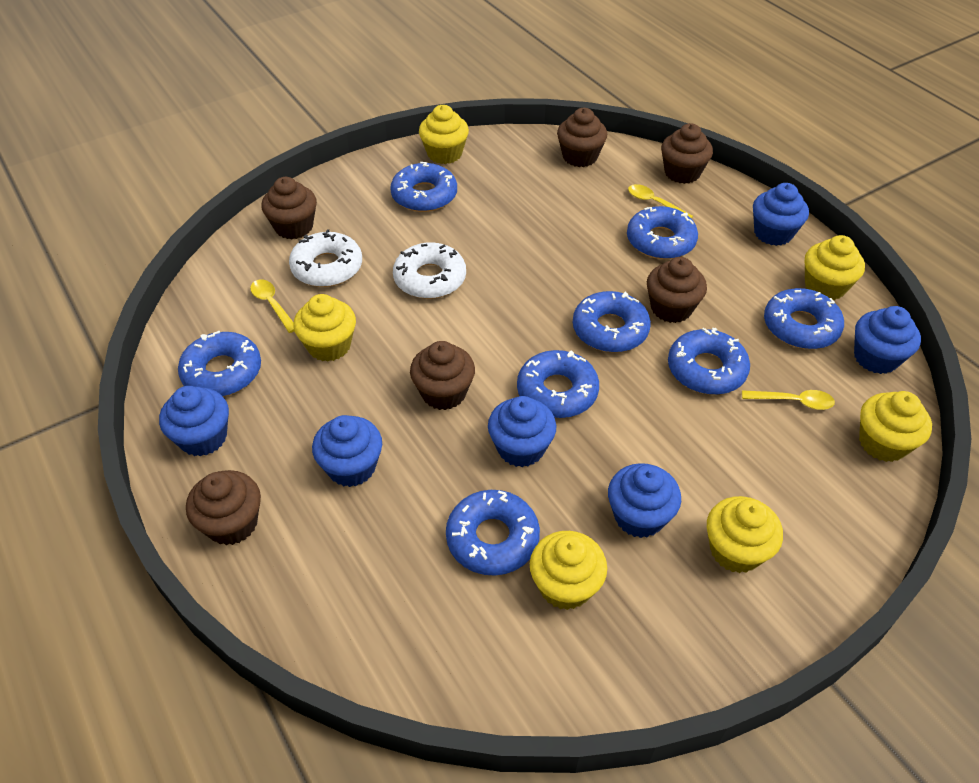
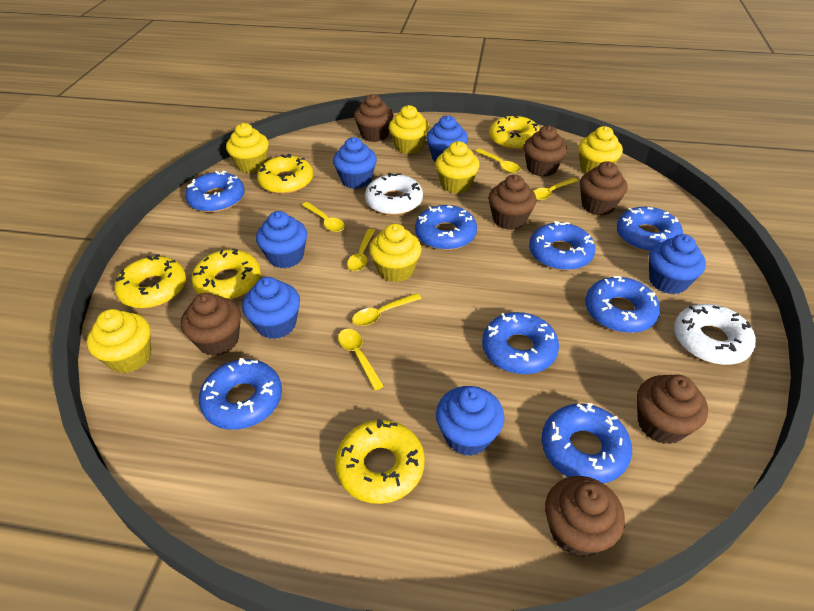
brown cupcake: [186,470,261,545] [262,177,317,239] [410,341,475,410] [557,108,607,167] [647,257,707,323] [661,123,713,184] = 6 -> [181,293,241,356] [354,94,393,142] [488,175,537,230] [524,126,567,177] [545,476,625,557] [580,161,628,216] [637,375,708,444] = 7
yellow donut: none = 0 -> [114,254,186,308] [192,248,261,300] [257,154,313,194] [335,419,425,504] [489,115,540,150] = 5
yellow spoon: [250,279,294,333] [628,184,693,219] [742,390,835,410] = 3 -> [302,202,345,232] [338,329,384,390] [347,229,375,271] [352,293,422,326] [475,148,520,173] [533,178,579,200] = 6

